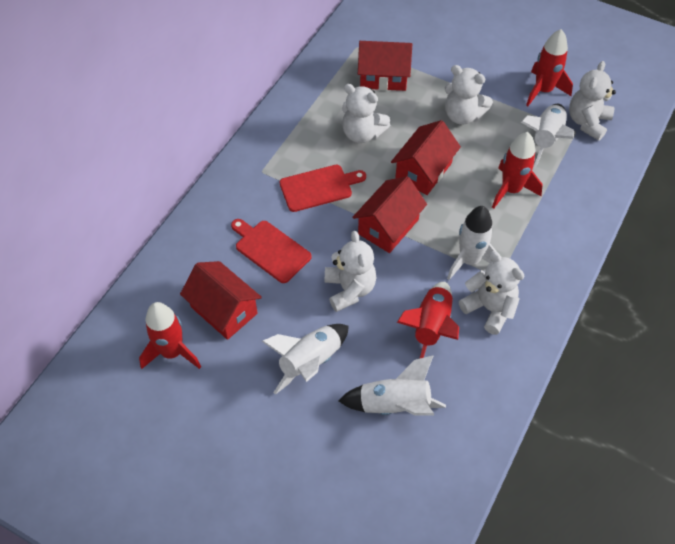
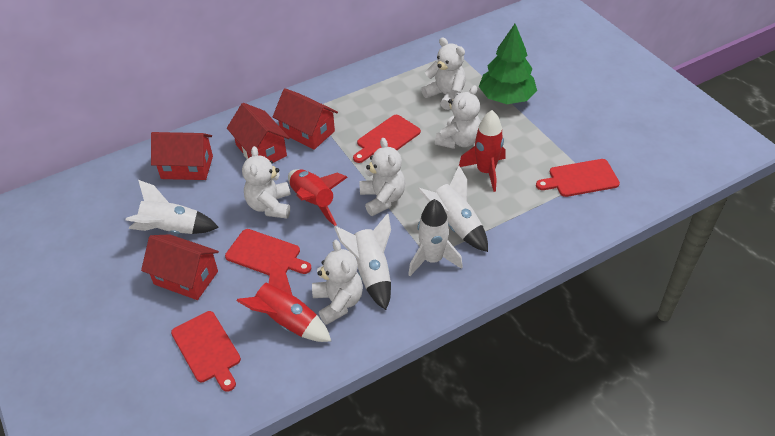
green tree: none = 0 -> [479,24,537,104] = 1
red cutting board: [231,219,312,283] [280,165,366,212] = 2 -> [171,311,241,392] [225,229,312,276] [353,115,421,163] [536,159,620,197] = 4
red rocket: [139,302,201,369] [397,282,459,358] [492,132,543,209] [526,29,573,106] = 4 -> [237,259,331,342] [288,169,348,226] [459,110,505,192] = 3

